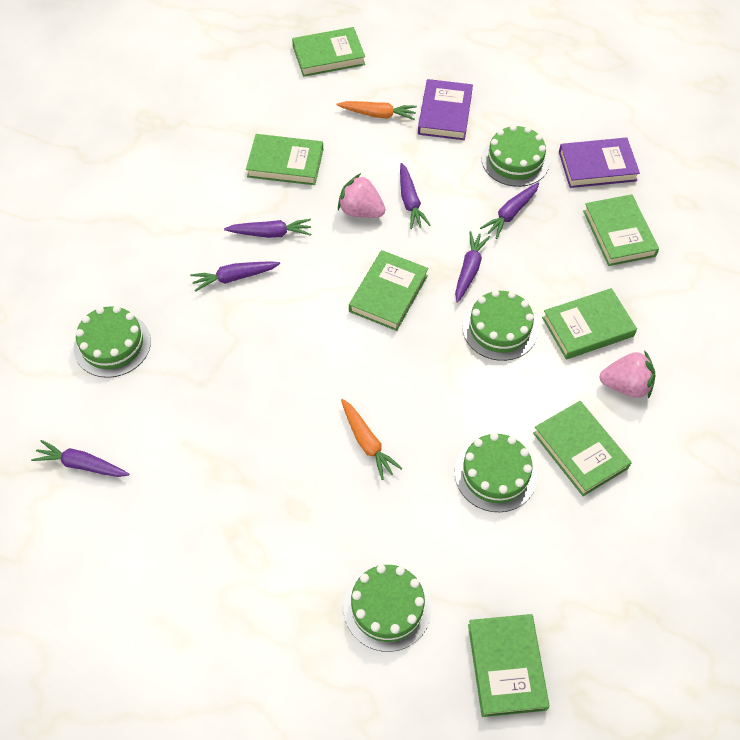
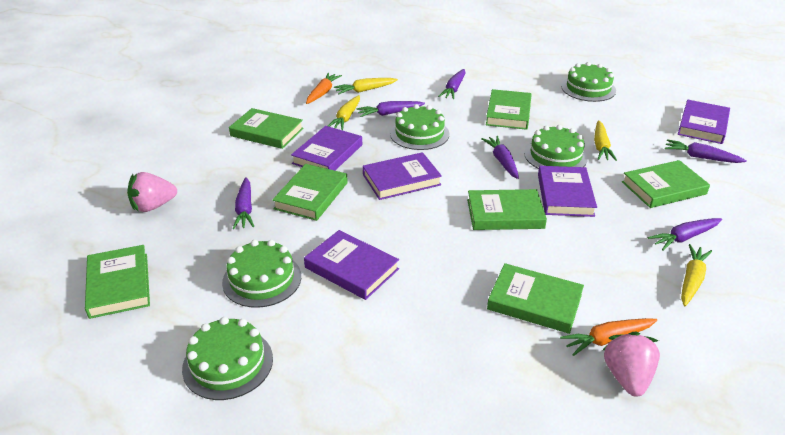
purple book: [418,79,473,140] [559,138,640,188] = 2 -> [291,126,362,171] [304,230,399,300] [363,152,442,200] [538,166,597,217] [678,100,730,144] = 5
yellow carrot: none = 0 -> [328,95,360,130] [334,78,398,94] [594,120,617,161] [681,244,712,306] = 4

